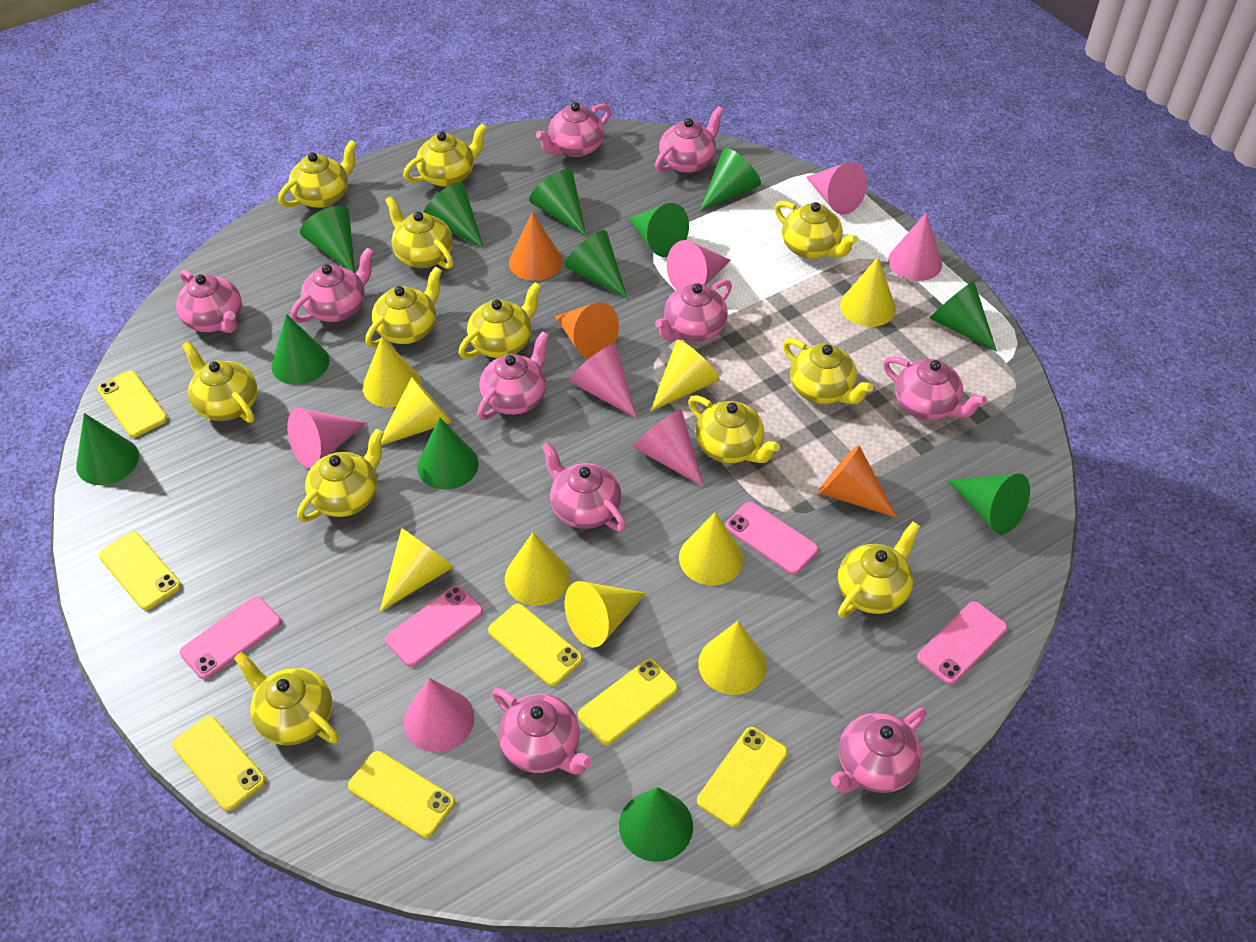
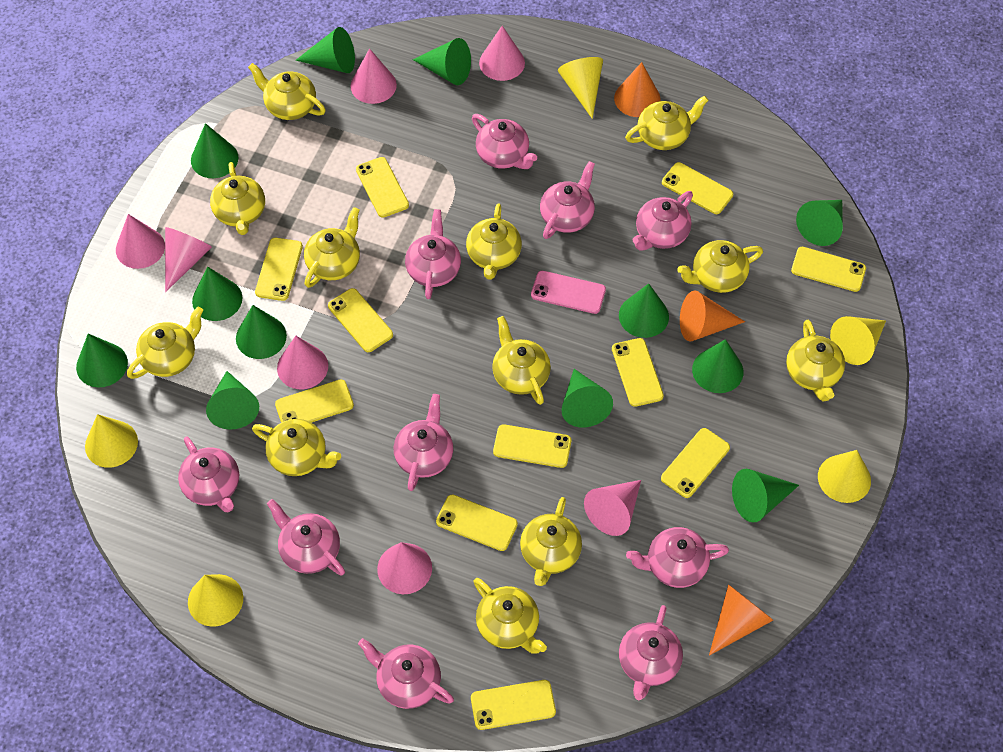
pink phone: [180,596,282,679] [385,585,483,667] [725,502,819,575] [917,601,1008,685] = 4 -> [531,271,606,314] = 1
yellow cone: [363,337,421,408] [380,528,455,612] [381,377,452,446] [505,532,570,606] [565,581,647,648] [650,340,720,412] [679,512,743,586] [698,621,767,695] [840,257,896,327] = 9 -> [85,414,138,468] [188,574,243,627] [558,57,603,119] [818,450,871,503] [830,316,886,365] = 5
yellow phone: [97,371,168,438] [99,532,181,610] [172,716,266,811] [348,751,455,838] [488,603,583,686] [578,659,678,745] [697,727,788,828] = 7 -> [255,238,303,301] [275,379,354,423] [328,288,393,352] [356,157,409,217] [436,494,518,551] [471,680,556,730] [493,424,571,468] [612,338,664,407] [661,428,730,498] [662,162,733,214] [791,247,866,292] = 11

